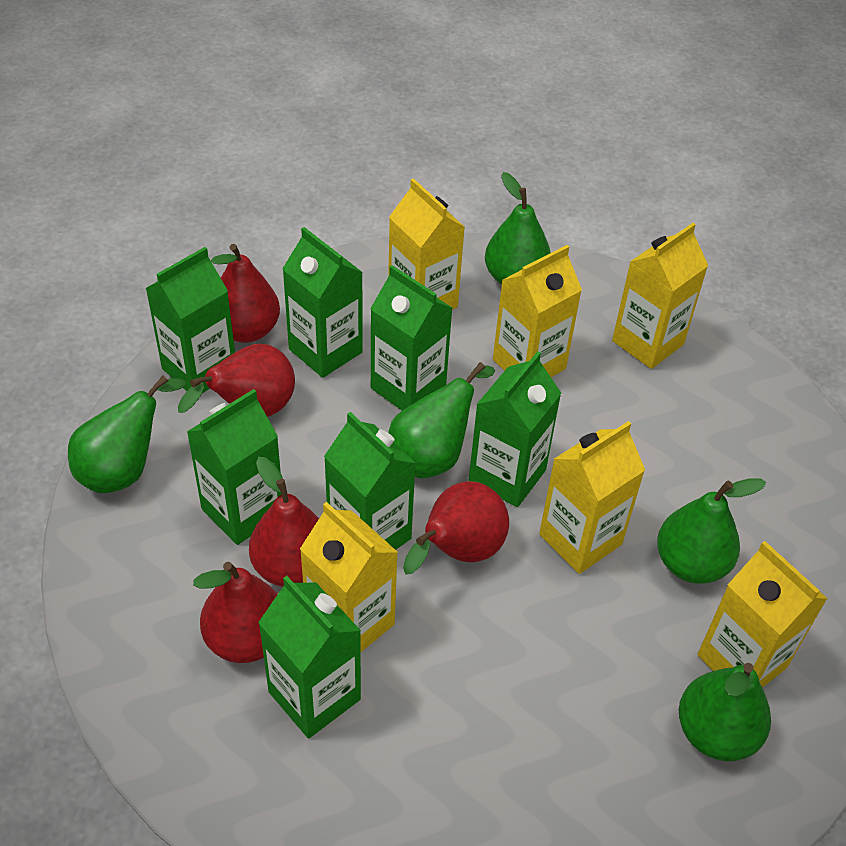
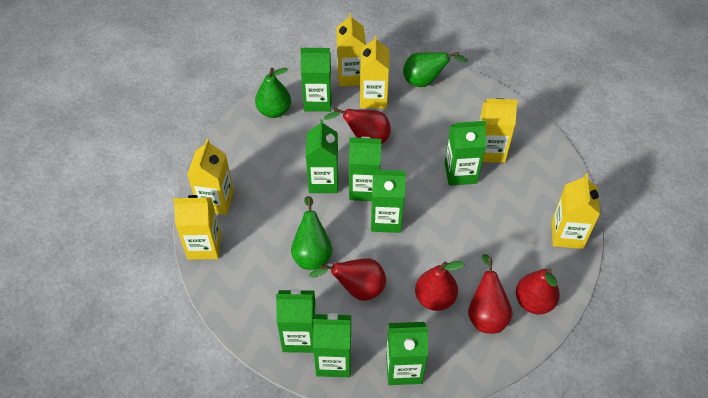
green carton: [146,247,235,393] [187,389,282,545] [258,576,361,739] [282,227,363,378] [324,412,416,550] [370,265,452,410] [469,351,561,507] = 7 -> [276,288,316,353] [300,48,332,112] [306,119,339,193] [313,313,352,377] [349,137,381,201] [371,170,406,233] [386,322,428,385] [445,121,486,186] = 8
green pear: [68,376,186,493] [389,362,495,478] [485,172,551,285] [657,478,766,584] [679,663,771,761] = 5 -> [255,68,291,118] [291,196,333,270] [403,52,468,87] = 3

